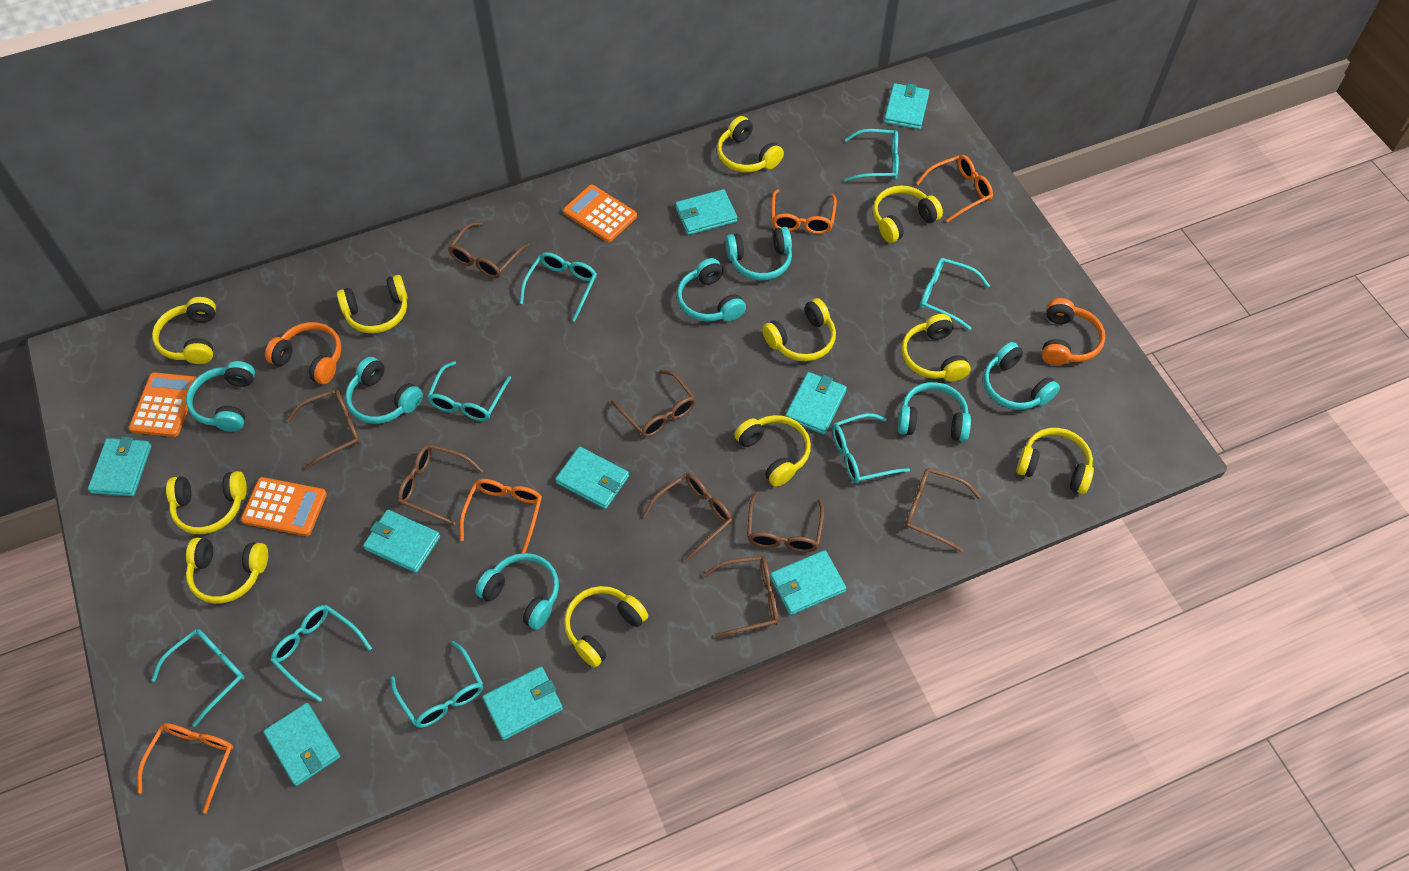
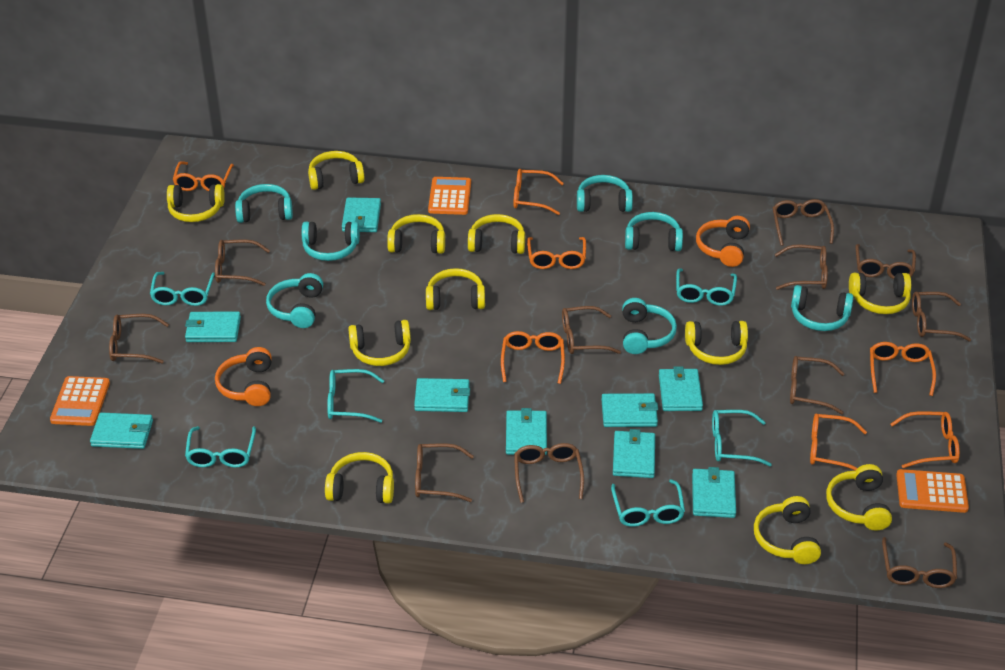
brown glasses: [287,389,361,469] [397,444,483,525] [448,222,530,278] [611,370,696,437] [643,473,732,561] [703,556,779,638] [747,491,824,552] [905,468,981,552] = 8 -> [109,314,169,364] [215,239,270,286] [415,443,474,502] [514,443,584,503] [562,306,621,354] [773,199,834,246] [775,244,828,290] [790,356,845,414] [856,244,916,279] [882,537,957,588] [912,292,971,342] = 11
orange glasses: [138,723,234,814] [460,479,542,553] [771,189,837,234] [916,155,993,222] = 4 -> [173,161,234,191] [501,331,565,384] [513,169,564,215] [527,237,586,269] [810,413,867,471] [870,342,936,396] [891,411,960,468] = 7
turquoise glasses: [151,629,245,727] [271,605,372,702] [391,641,483,728] [427,361,511,421] [520,252,597,322] [832,413,910,483] [845,129,899,182] [920,258,990,330] = 8 -> [150,272,215,306] [185,426,256,468] [327,369,384,423] [611,479,685,527] [676,268,737,306] [712,410,772,466] = 6

